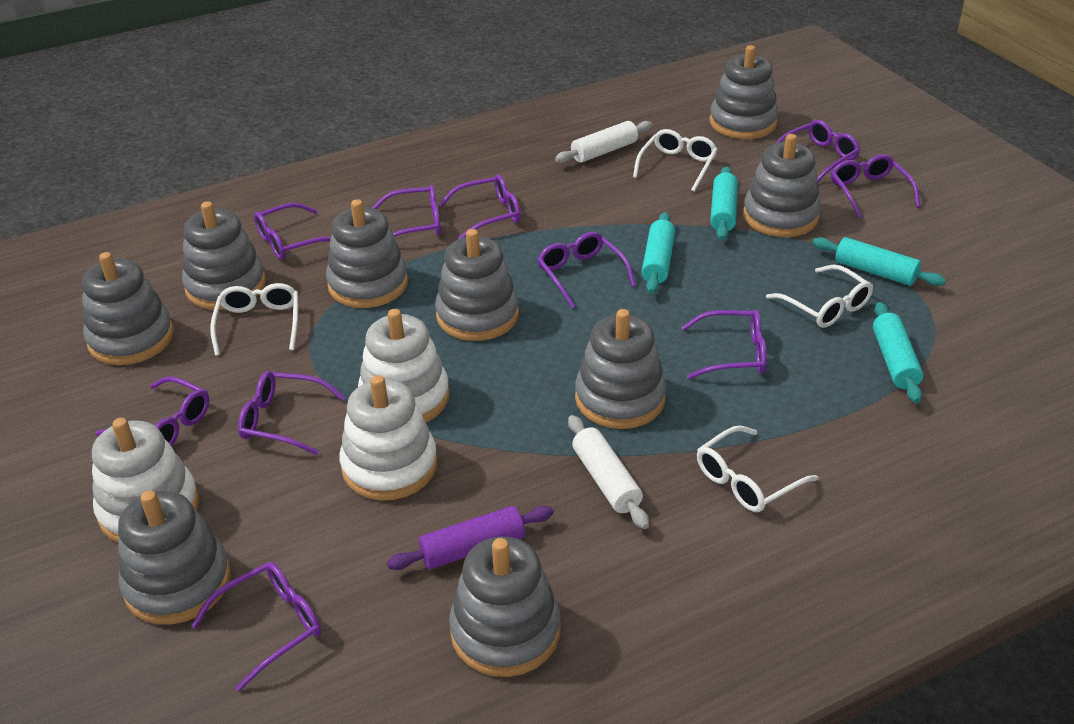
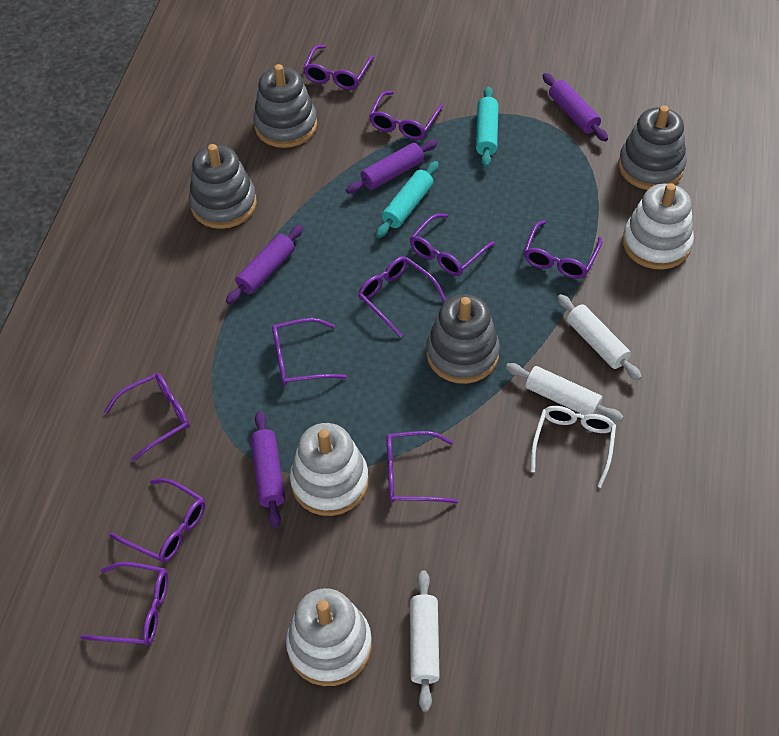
grey stacking toy: [82,252,174,365] [118,490,231,625] [182,201,266,310] [326,199,408,308] [435,229,519,341] [449,537,561,677] [575,309,666,429] [710,45,778,139] [743,134,821,237] = 9 -> [189,144,257,229] [253,64,317,148] [426,294,500,384] [619,105,687,190] = 4
purple rolling pin: [387,506,554,570] = 1 -> [226,225,303,304] [250,411,285,528] [346,140,438,194] [543,73,608,142] = 4
turquoise rolling pin: [641,212,675,294] [710,166,738,240] [812,237,946,286] [873,302,923,403] = 4 -> [376,161,439,238] [476,87,499,167] = 2
white glasses: [210,283,298,356] [633,129,718,192] [697,426,818,512] [766,265,873,328] = 4 -> [531,406,616,488] = 1
white rolling pin: [555,121,652,163] [568,415,649,529] = 2 -> [410,570,440,712] [506,363,623,422] [557,294,642,381] = 3

